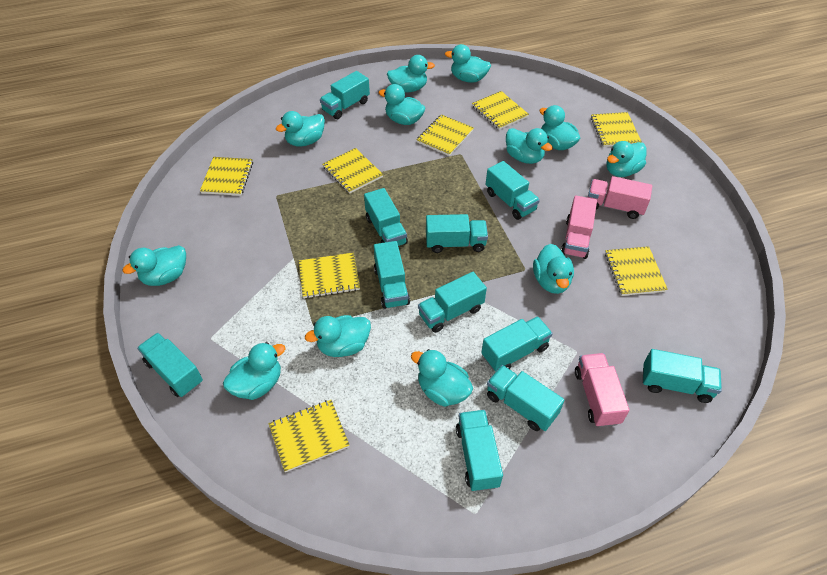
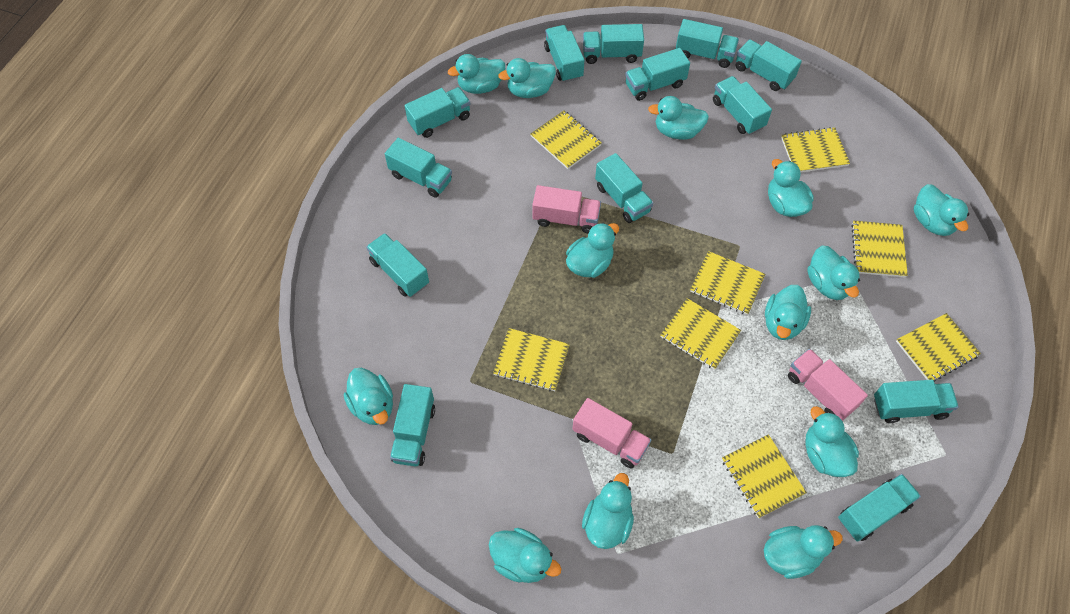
turquoise duck: [123,245,186,286] [223,342,286,400] [276,111,325,147] [305,315,371,357] [379,84,425,125] [387,55,435,92] [411,349,473,407] [445,44,491,83] [506,128,553,164] [533,244,574,294] [539,105,580,150] [606,141,646,177] = 12 -> [344,368,393,425] [448,54,505,94] [489,528,561,583] [498,58,556,98] [566,223,619,278] [582,473,634,549] [648,96,709,140] [764,525,843,579] [765,285,811,340] [768,159,814,217] [805,406,859,477] [807,246,860,300] [914,184,969,236] = 13
turquoise truck: [137,333,203,397] [320,71,370,119] [364,188,408,246] [374,241,410,309] [418,272,487,333] [426,214,488,253] [456,410,503,492] [481,316,553,371] [486,161,540,220] [487,365,565,431] [643,349,722,403] = 11 -> [366,233,429,297] [385,138,452,198] [390,384,435,466] [405,87,470,138] [544,25,584,82] [583,24,644,64] [595,153,653,223] [625,48,690,101] [676,19,739,68] [713,76,772,135] [736,40,802,91] [838,474,921,542] [874,380,959,423] = 13

